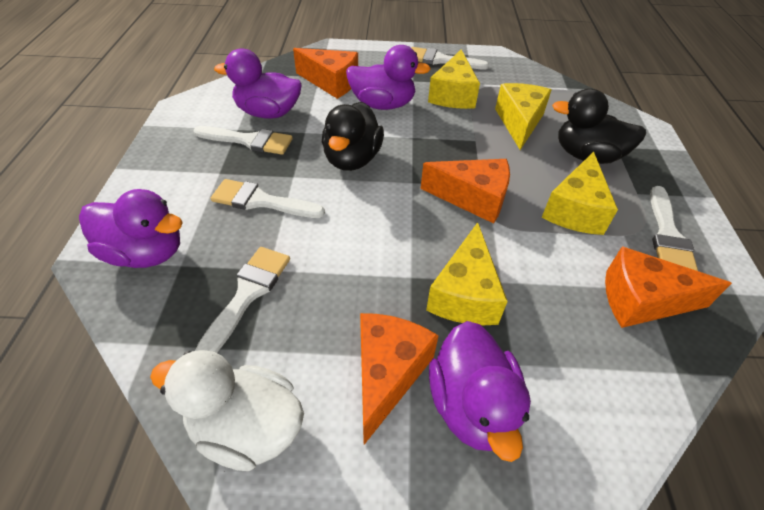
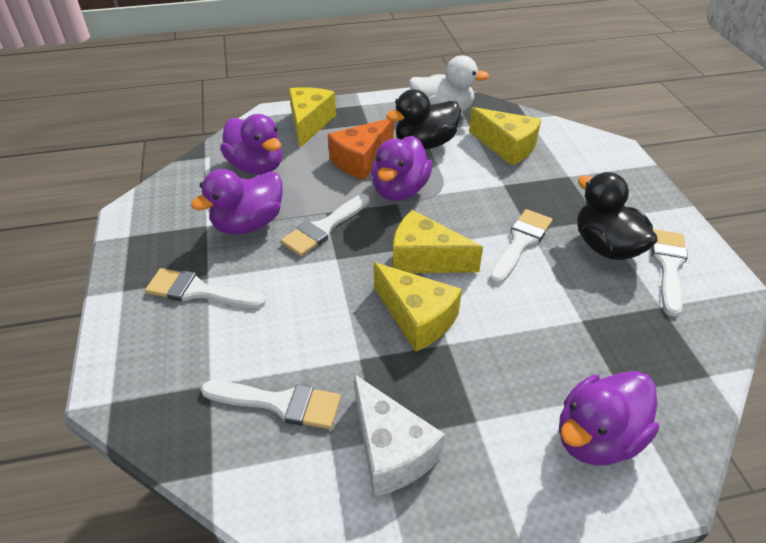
orange cheese: [293,48,358,99] [360,313,439,445] [421,159,510,224] [605,246,732,328] = 4 -> [328,119,394,180] = 1
white cheese: none = 0 -> [354,374,445,497] = 1

